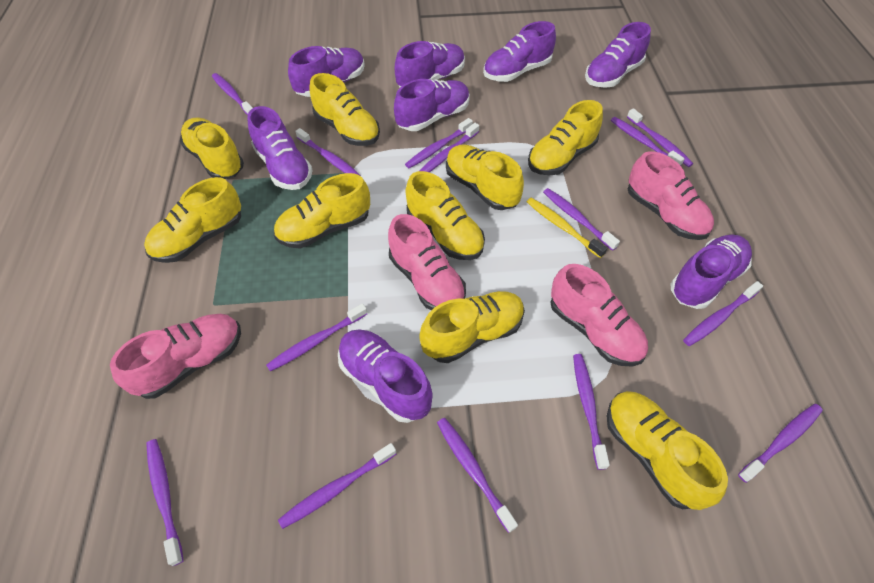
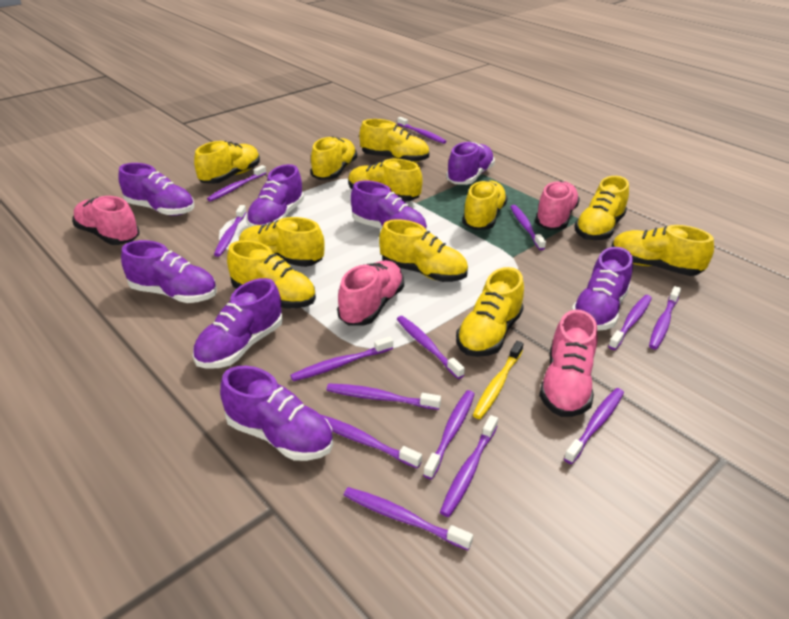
yellow shoe: [144,177,241,263] [180,118,244,179] [274,173,370,249] [309,73,380,146] [406,171,485,260] [419,291,525,363] [446,145,524,210] [528,100,603,175] [607,391,728,510] = 9 -> [194,141,260,184] [227,240,316,309] [239,217,325,267] [310,136,357,180] [348,159,423,202] [359,119,429,163] [379,219,468,282] [456,267,524,357] [462,180,508,230] [574,176,629,240] [612,225,714,276] = 11

